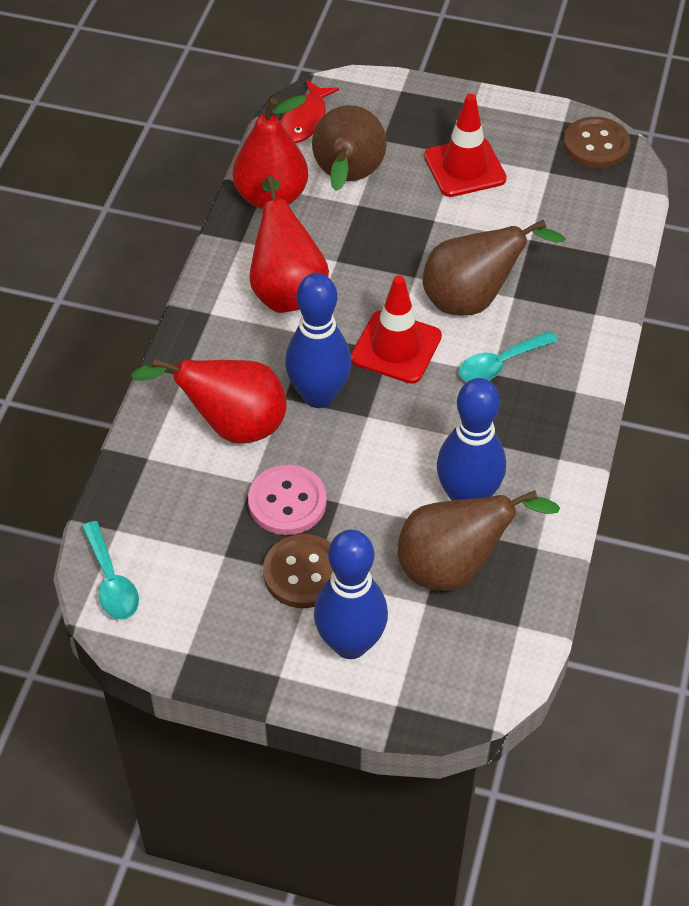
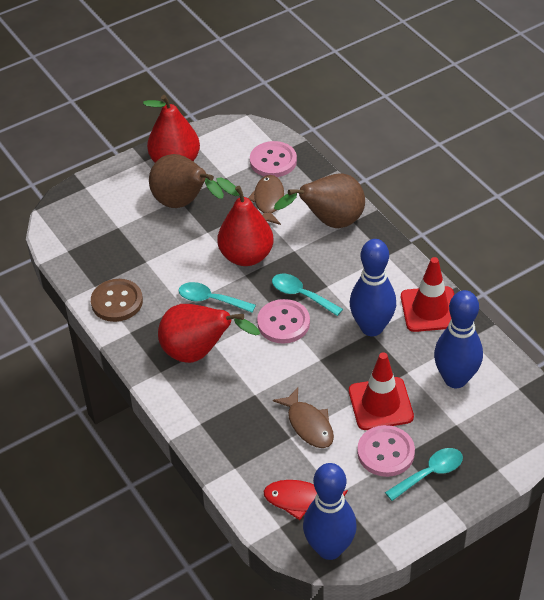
brown button: [263,534,333,608] [563,117,631,168] = 2 -> [91,279,143,322] = 1
brown fish: none = 0 -> [248,175,284,225] [273,387,334,448] = 2
brown pear: [312,105,387,191] [397,490,560,591] [423,220,566,316] = 3 -> [149,154,224,208] [274,173,365,228] = 2
pink button: [248,465,327,535] = 1 -> [250,141,297,177] [257,299,310,344] [357,425,415,477] = 3
turquoise spoon: [82,521,139,620] [459,331,558,382] = 2 -> [179,282,256,313] [272,274,343,316] [385,448,463,501] = 3

